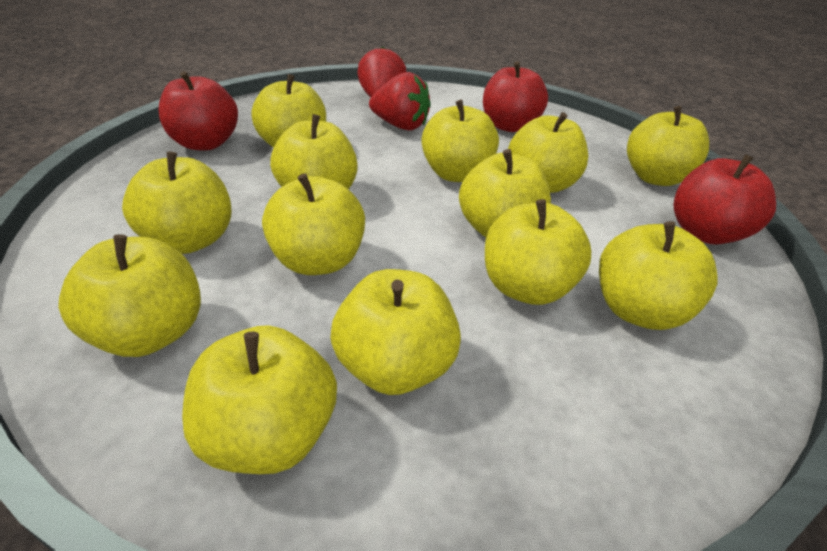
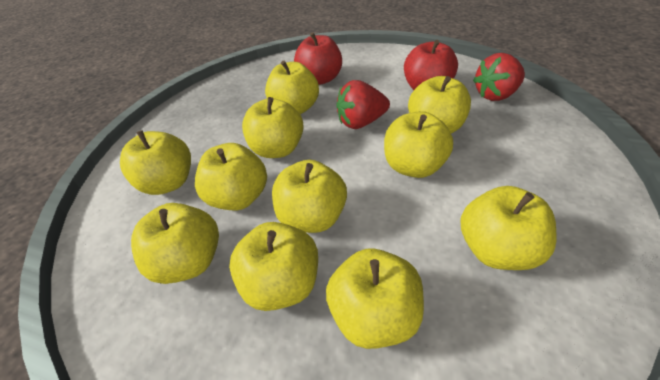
red apple: [159,71,238,150] [483,61,548,132] [674,154,776,245] = 3 -> [294,32,342,85] [404,40,458,90] = 2
yellow apple: [58,234,201,357] [122,151,232,254] [182,325,337,474] [251,74,326,148] [262,173,365,275] [270,114,358,189] [330,269,461,395] [422,100,499,182] [459,149,551,237] [485,199,591,305] [508,112,588,193] [599,221,718,330] [627,106,709,186] = 13 -> [120,130,191,195] [131,203,219,284] [195,143,267,210] [229,222,318,311] [242,97,304,158] [265,61,319,114] [272,160,347,233] [326,248,424,349] [384,111,453,178] [408,76,471,134] [460,186,556,270] = 11

